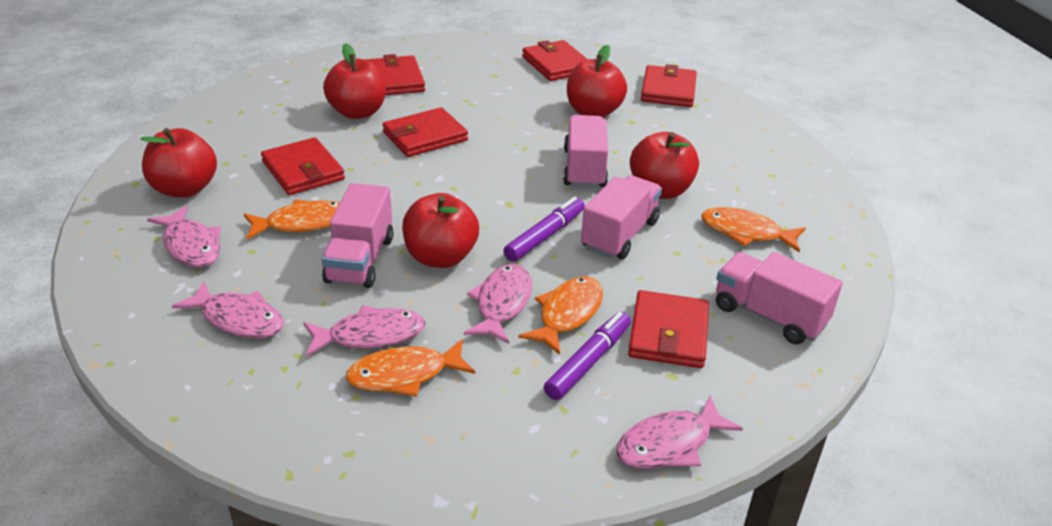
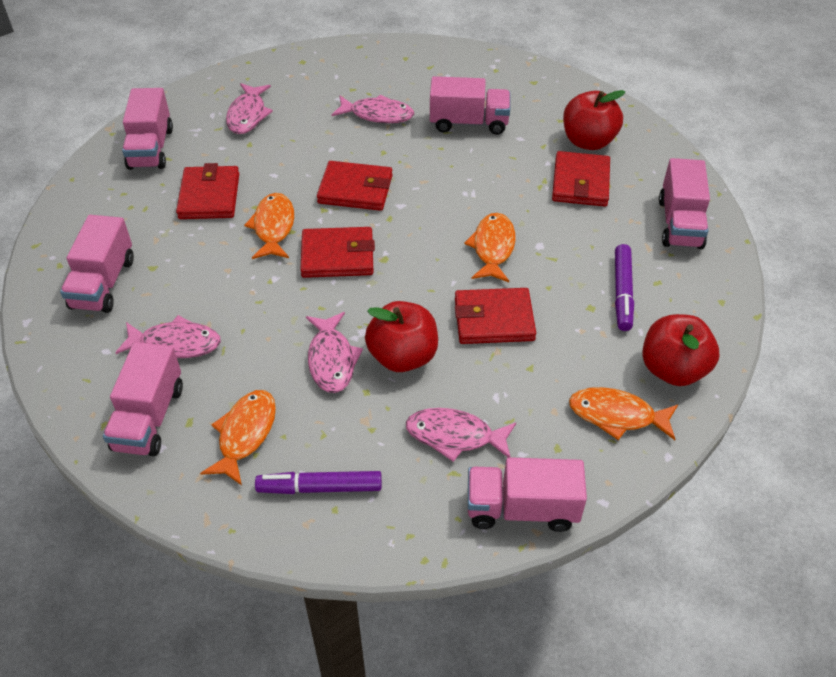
pink truck: [322,183,393,288] [563,115,608,188] [581,175,662,259] [716,252,843,344] = 4 -> [60,215,134,313] [103,342,183,456] [122,88,173,170] [430,76,510,135] [468,457,587,532] [659,158,710,249] = 6
red apple: [140,128,217,198] [323,43,386,119] [402,193,479,268] [567,45,627,118] [630,132,699,199] = 5 -> [365,301,438,372] [563,90,625,150] [642,314,719,386] = 3
red wallet: [261,137,345,195] [366,54,425,95] [382,107,468,157] [522,40,588,81] [628,290,709,368] [641,64,697,107] = 6 -> [176,163,239,219] [300,227,375,278] [317,161,392,211] [455,288,536,344] [552,151,610,207] = 5

